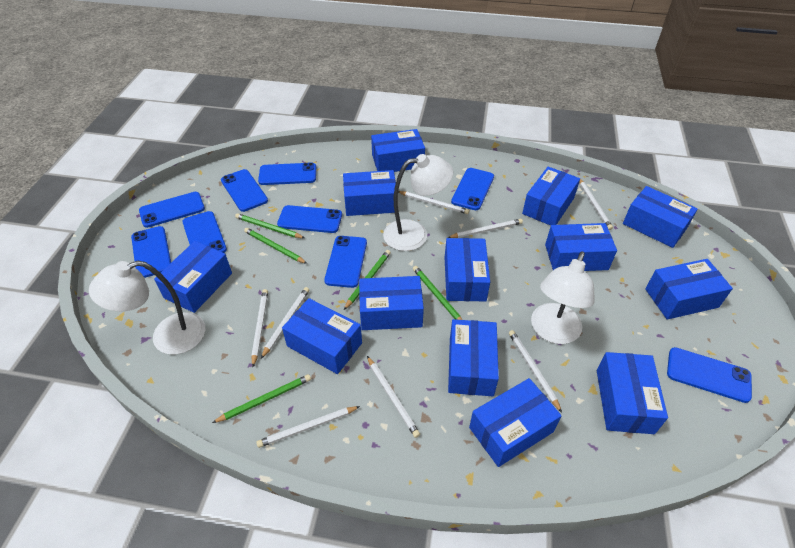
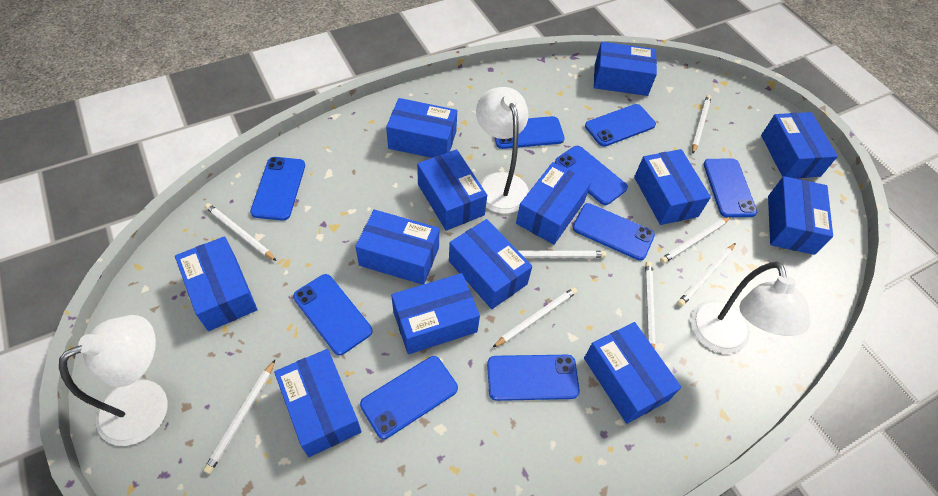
green pencil: [212,374,311,423] [235,213,305,238] [244,228,307,264] [344,250,391,310] [413,266,462,320] = 5 -> none = 0

